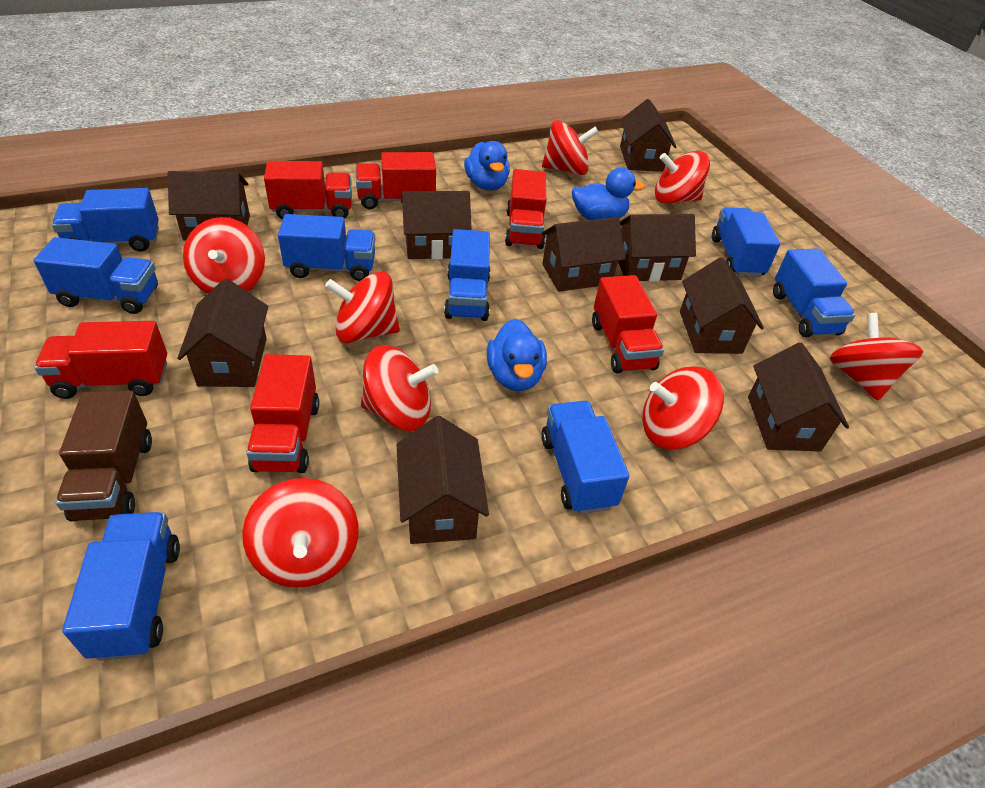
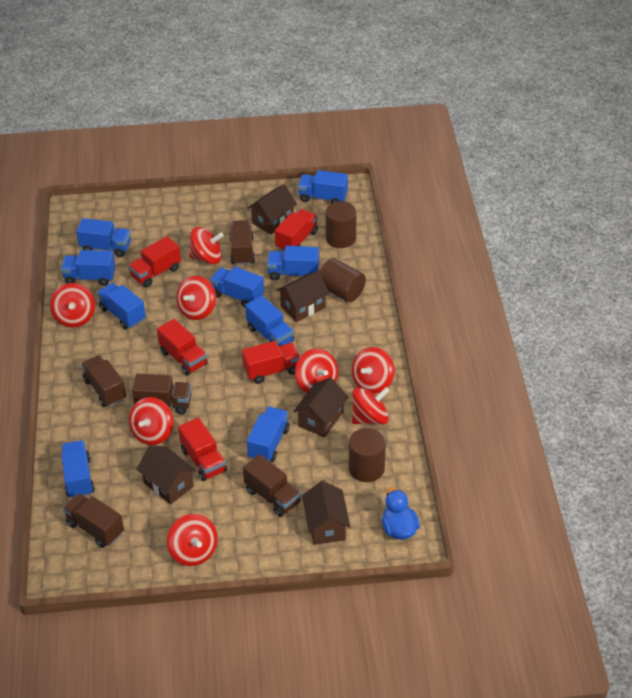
blue duck: [464,141,510,191] [487,319,547,391] [572,167,645,220] = 3 -> [382,487,420,540] = 1
blue truck: [34,237,158,314] [52,188,159,251] [62,512,180,661] [278,214,375,281] [444,229,490,321] [541,401,629,514] [712,207,780,277] [773,248,855,337] = 8 -> [61,250,115,286] [61,440,95,498] [76,218,131,257] [97,283,146,329] [210,267,264,308] [245,296,294,346] [247,407,290,462] [267,246,319,280] [298,170,348,204] = 9
brown cylinder: none = 0 -> [319,258,366,302] [325,201,357,248] [349,428,386,482] = 3
brown house: [168,171,250,241] [177,278,268,387] [396,416,489,544] [401,191,472,259] [541,217,625,292] [618,214,696,282] [620,99,676,172] [680,257,764,354] [748,342,849,451] = 9 -> [136,445,197,505] [247,184,297,235] [276,271,329,322] [293,377,348,438] [302,481,350,545] = 5
brown truck: [56,390,152,521] = 1 -> [63,493,124,548] [81,355,126,407] [132,374,191,414] [229,220,255,265] [243,454,301,517] = 5
red truck: [34,321,167,399] [246,354,319,473] [264,161,352,219] [356,152,436,209] [505,169,546,249] [592,275,664,374] = 6 -> [128,236,181,288] [157,319,208,376] [178,417,227,481] [242,341,300,384] [275,209,318,252] = 5

